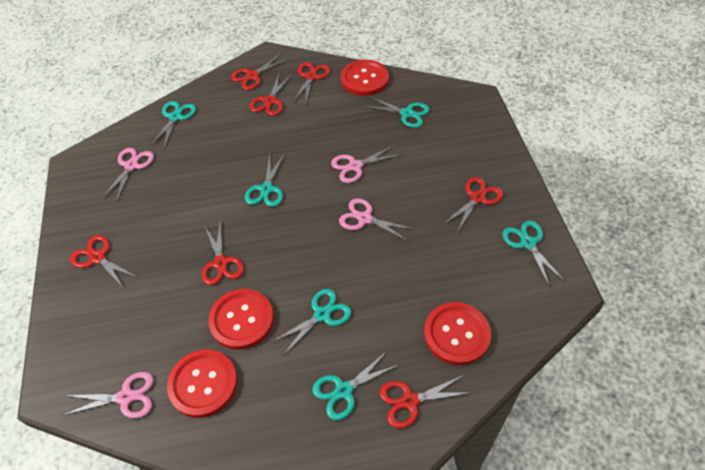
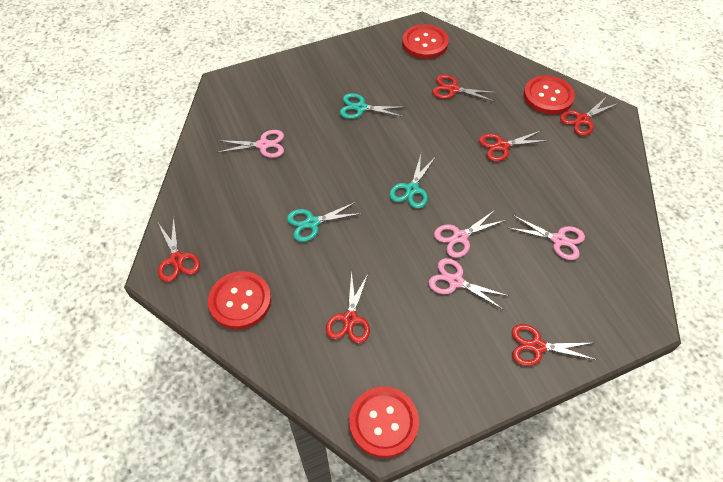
red scissors: [70,235,137,288] [202,222,244,285] [231,53,289,90] [249,74,292,116] [292,62,330,106] [379,375,470,429] [443,177,503,232] = 7 -> [158,217,200,282] [326,270,370,343] [432,75,497,102] [479,131,548,161] [512,324,597,366] [560,96,619,136] = 6
turquoise scissors: [150,101,196,149] [245,153,285,207] [272,289,352,355] [312,350,398,420] [363,96,430,128] [502,221,565,287] = 6 -> [287,202,362,242] [340,93,404,119] [390,155,436,209] = 3

